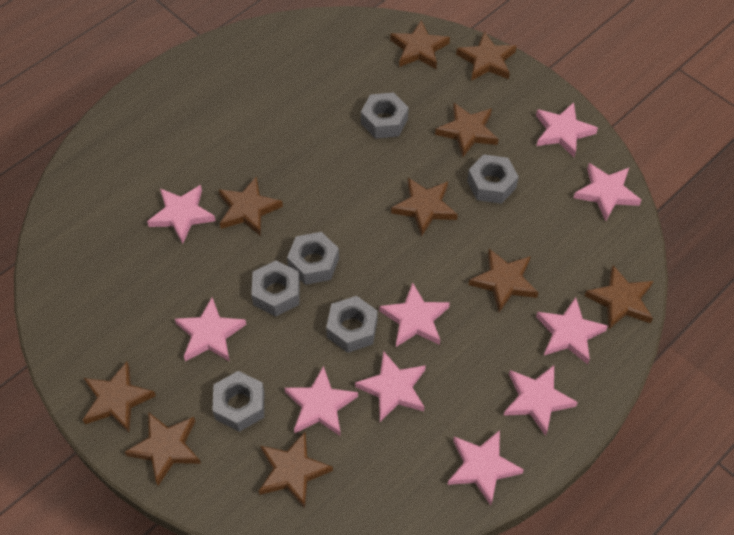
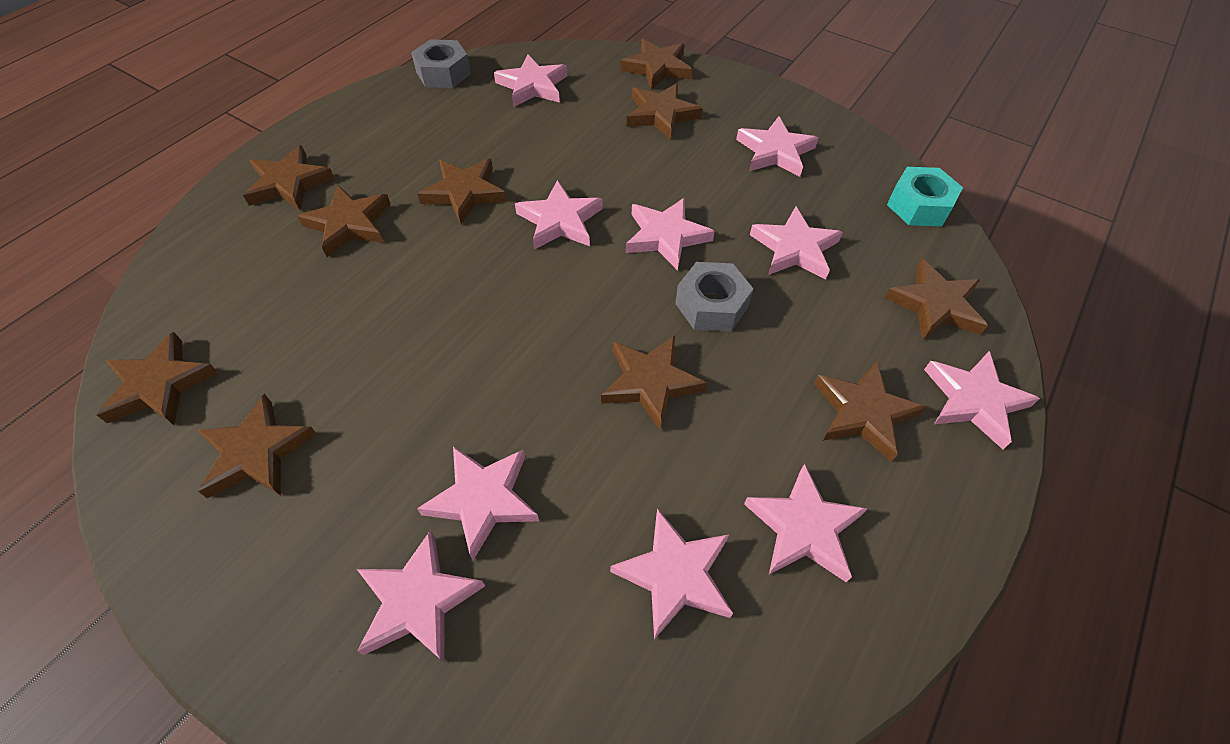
grey nut: [212,371,264,432] [251,260,300,316] [287,232,339,285] [326,296,378,353] [361,92,409,139] [467,154,519,204] = 6 -> [411,39,471,88] [675,262,753,332] = 2
turquoise nut: none = 0 -> [887,167,963,227] = 1

